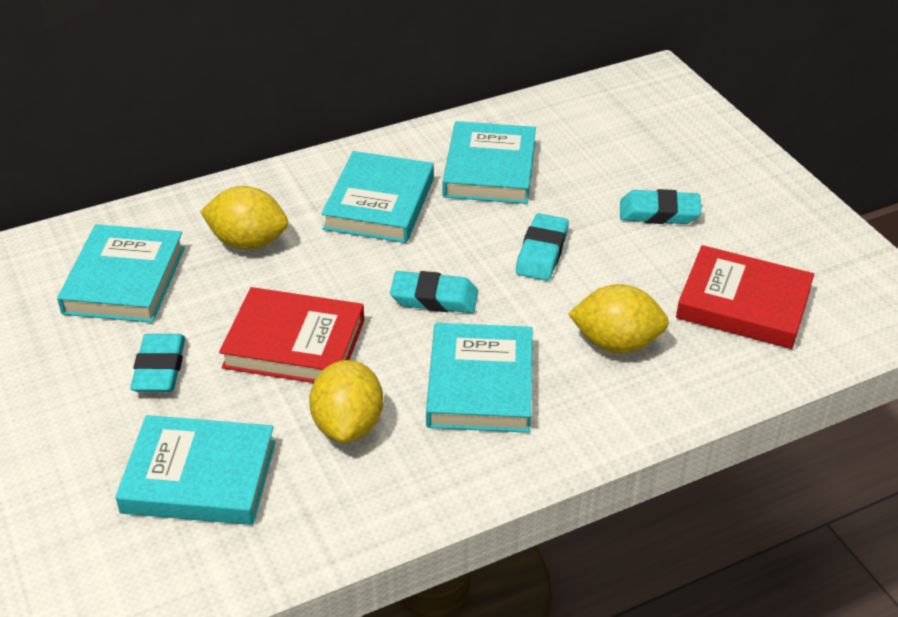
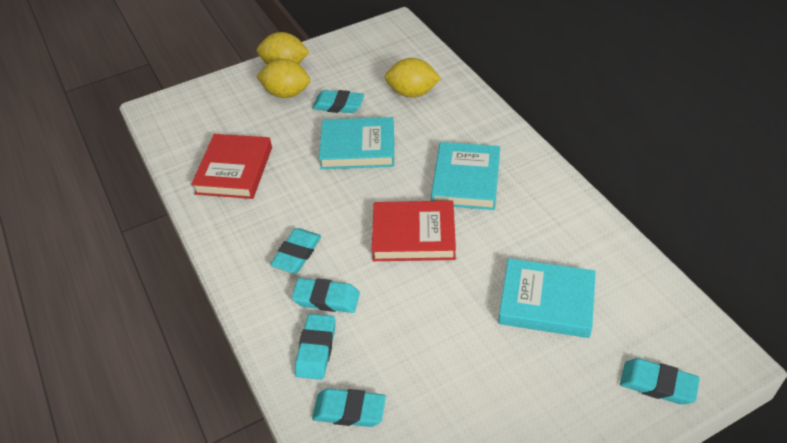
turquoise book: [57,224,185,323] [115,415,276,525] [321,151,434,243] [426,323,532,433] [443,121,536,204] = 5 -> [319,117,394,169] [431,142,500,210] [498,258,596,338] = 3
turquoise eraser: [130,334,185,392] [390,271,478,313] [516,213,569,281] [620,189,702,224] = 4 -> [270,228,321,273] [292,278,360,313] [295,314,335,380] [312,90,364,113] [312,388,386,427] [620,358,700,405] = 6

